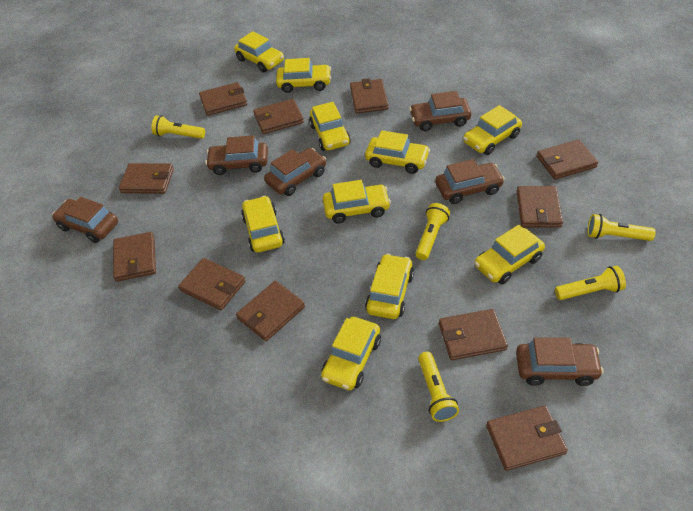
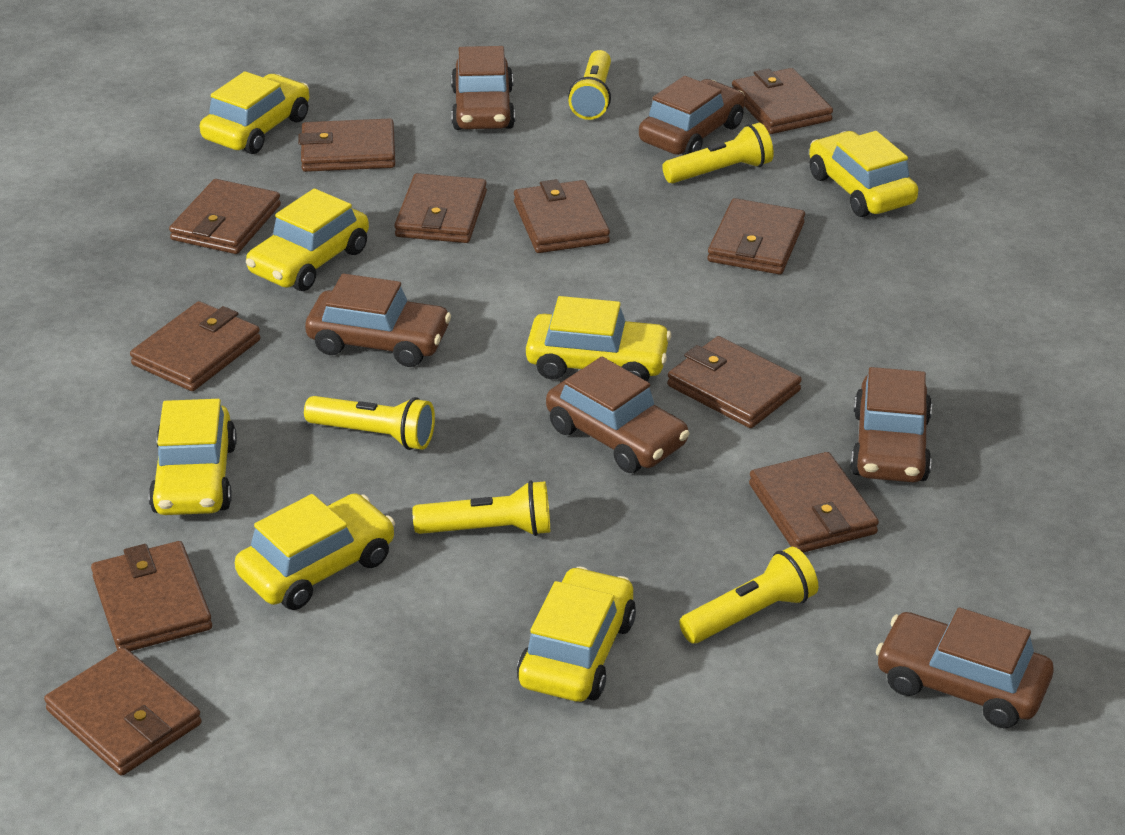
yellow car: [234,31,284,72] [241,196,285,253] [276,58,331,93] [309,102,351,151] [321,317,381,390] [323,180,391,224] [365,130,430,174] [365,254,414,319] [463,105,522,155] [474,225,545,285] = 10 -> [149,399,237,515] [200,71,309,154] [235,493,395,610] [246,188,369,291] [517,567,636,702] [526,296,671,381] [809,131,918,217] = 7

